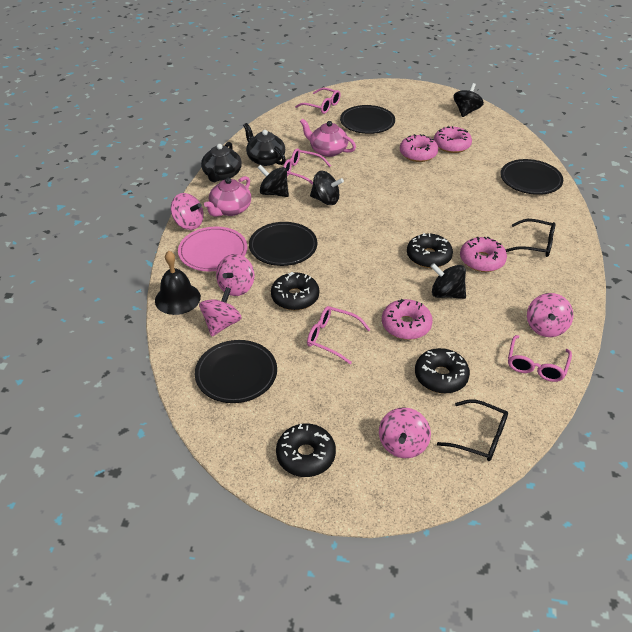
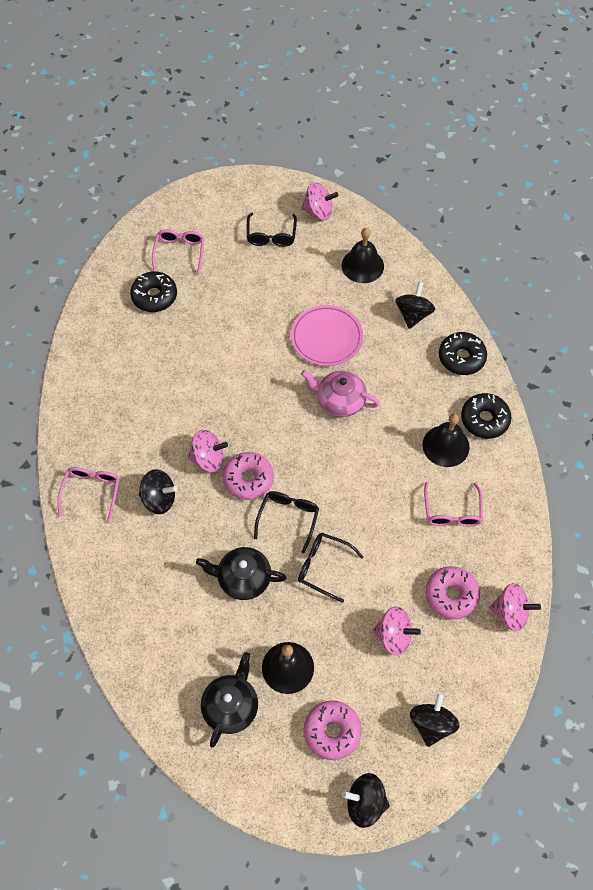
black bell: [155,251,201,315] = 1 -> [262,642,314,694] [342,228,384,283] [422,414,470,467] = 3
black donut: [271,272,319,310] [276,423,336,477] [407,233,453,268] [415,348,470,394] = 4 -> [130,272,177,312] [439,332,487,375] [461,393,511,439] = 3
black glasses: [437,399,508,461] [506,219,556,257] = 2 -> [247,213,297,247] [254,491,319,554] [298,533,364,603] = 3
black plate: [195,340,277,403] [249,222,317,266] [340,105,395,134] [500,159,563,195] = 4 -> none = 0
pink donut: [382,299,433,340] [400,134,438,162] [434,126,472,153] [460,237,507,272] = 4 -> [222,452,274,500] [304,700,361,760] [425,566,480,619] = 3
pink glasses: [283,148,331,185] [295,88,341,114] [307,306,371,364] [508,335,572,382] = 4 -> [57,467,120,524] [152,229,204,276] [424,482,483,527] = 3
pink spinning top: [171,193,204,230] [199,287,242,337] [216,254,255,296] [379,407,431,458] [527,293,574,337] = 5 -> [188,430,228,472] [301,182,338,220] [372,606,421,656] [489,583,541,632] = 4
pink teapot: [204,176,251,217] [300,119,356,157] = 2 -> [301,370,380,417] = 1

